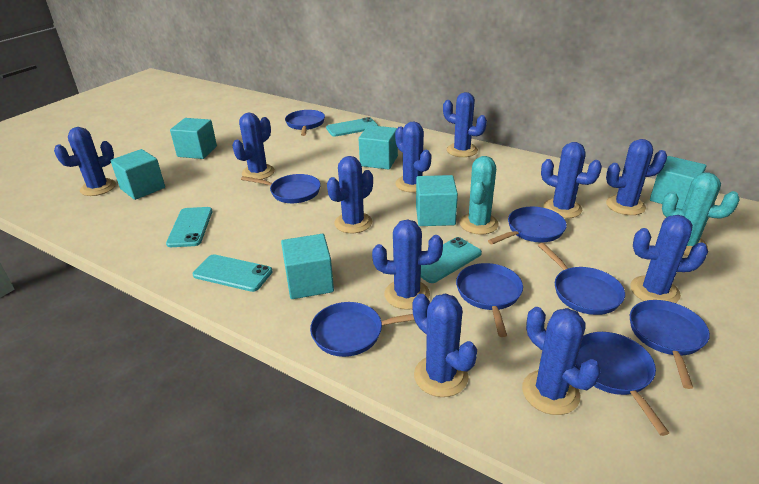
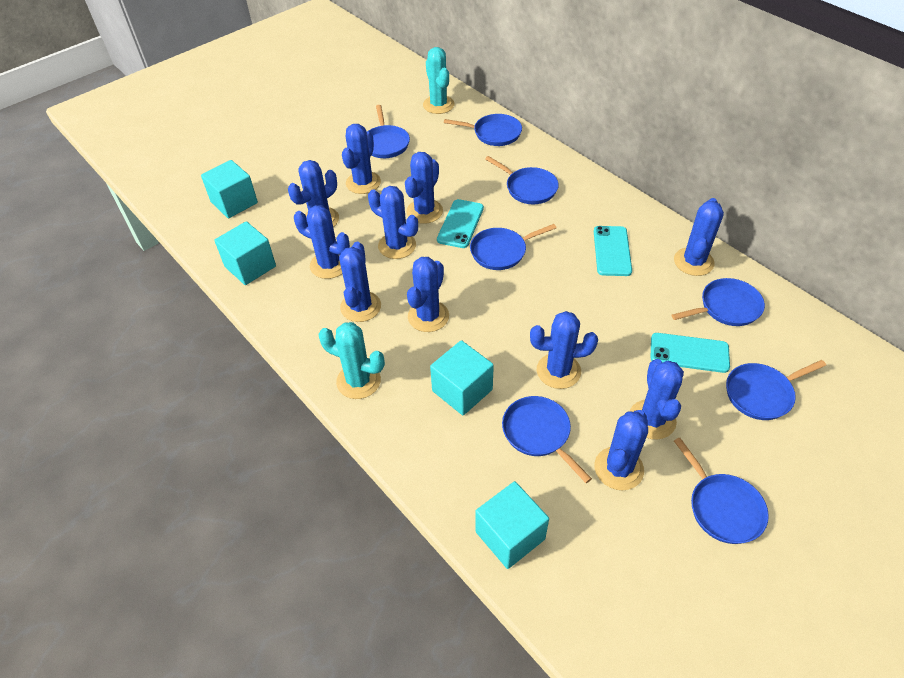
turquoise cube: [110,149,165,200] [170,118,217,159] [281,234,334,299] [359,125,398,170] [416,175,458,226] [650,156,706,209] = 6 -> [201,160,258,218] [214,221,276,285] [430,340,494,415] [475,481,549,569] = 4
turquoise phone: [166,207,213,247] [193,254,273,292] [326,117,378,137] [421,237,482,283] = 4 -> [437,199,484,248] [594,226,632,276] [651,333,730,373] = 3

